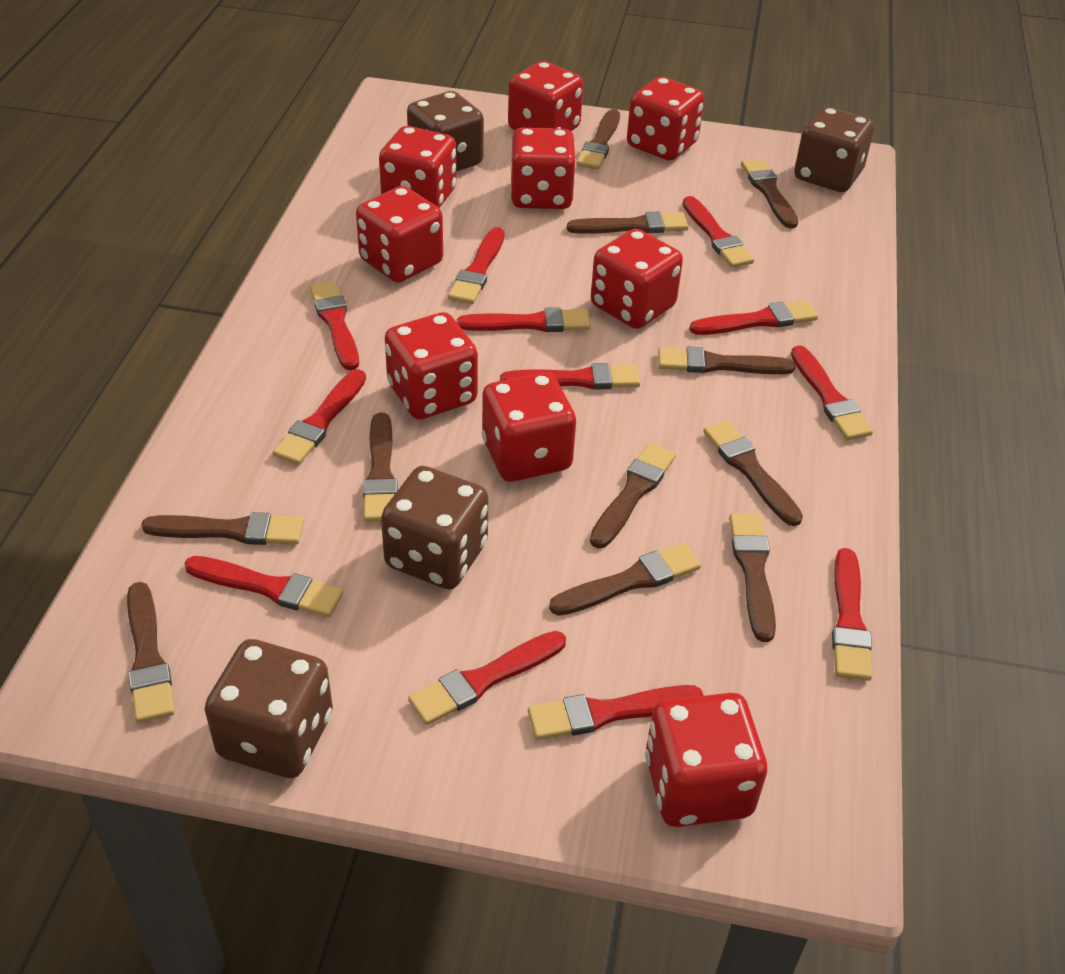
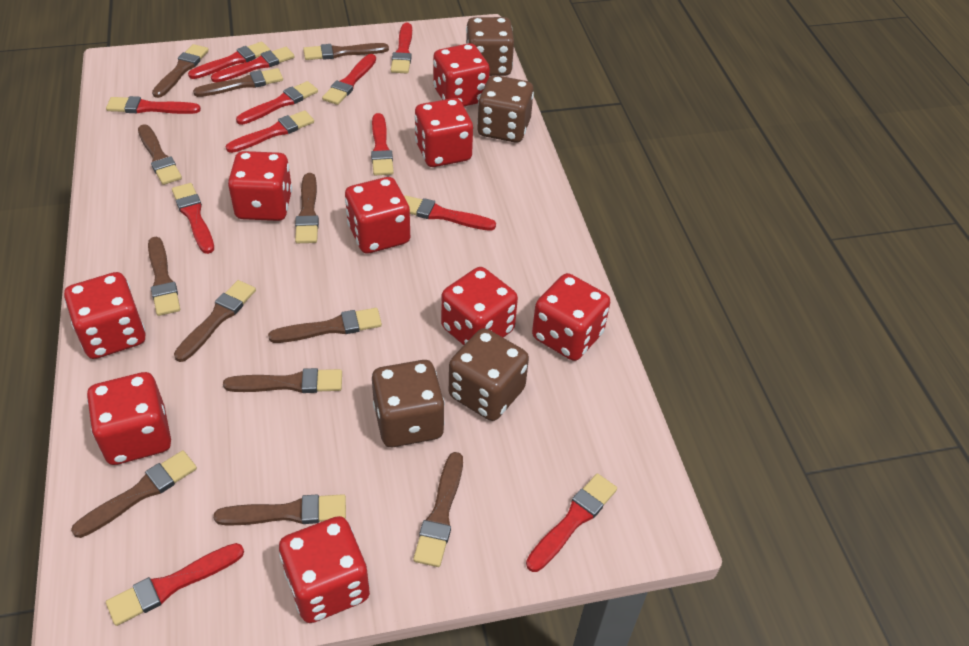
brown brush: [127,582,175,723] [141,512,304,545] [363,412,398,522] [549,543,701,616] [567,211,689,234] [577,109,620,170] [590,443,676,548] [658,347,796,374] [703,420,803,526] [729,513,776,642] [741,158,798,229] = 11 -> [71,450,197,538] [138,124,182,185] [148,237,180,316] [152,44,209,98] [174,280,256,362] [193,68,283,97] [214,494,346,525] [223,368,342,393] [268,308,382,343] [295,173,319,243] [303,43,389,60] [413,452,463,567] = 12

